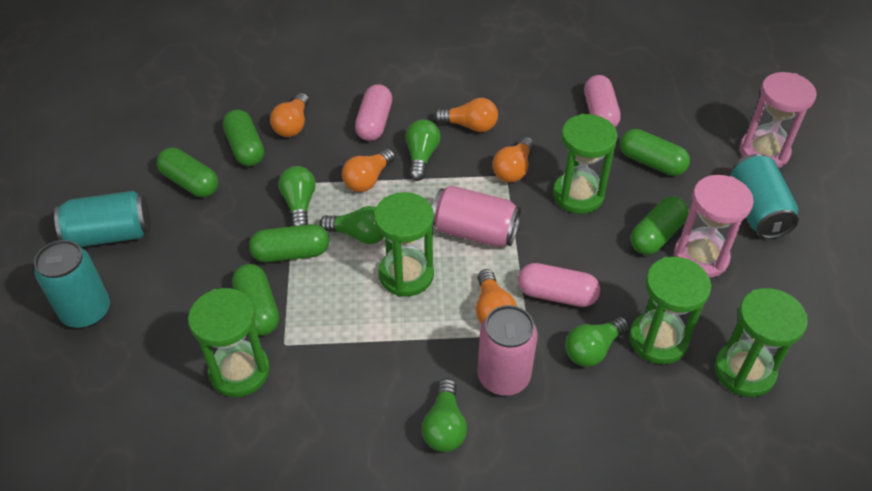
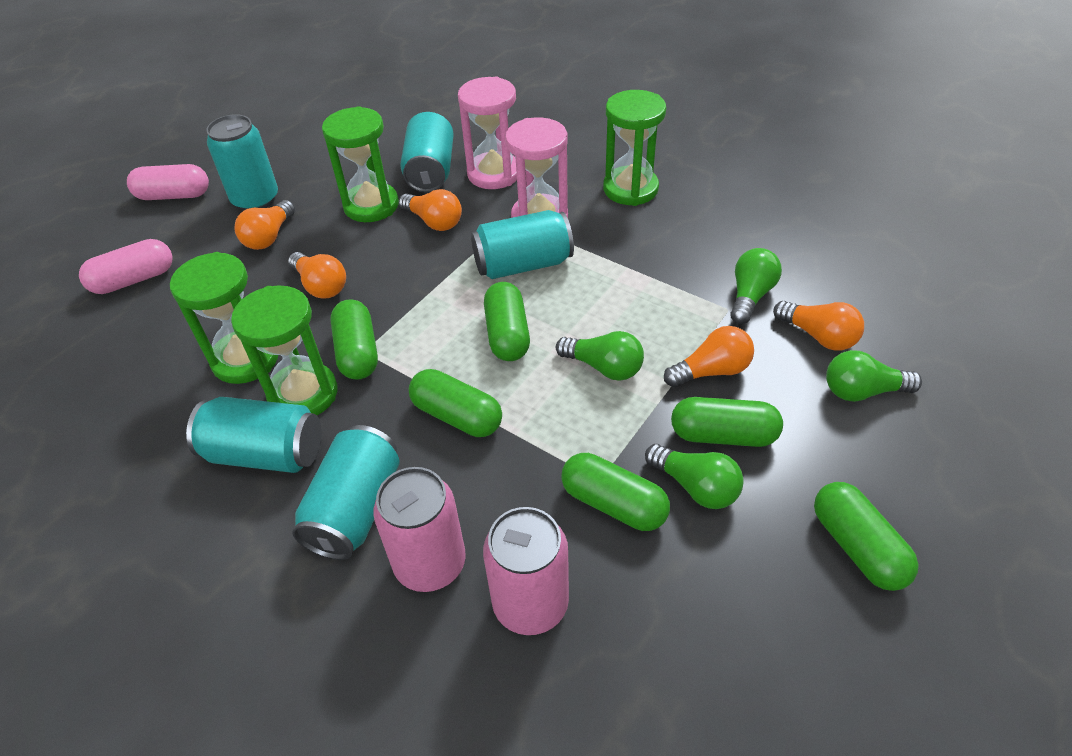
green hourglass: [188,288,270,397] [374,192,434,297] [553,114,617,214] [629,257,711,364] [715,288,808,397] = 5 -> [170,252,278,384] [231,286,338,415] [322,106,399,222] [603,90,666,206] = 4
green light bulb: [279,166,316,226] [320,206,384,244] [406,119,440,181] [422,378,467,452] [565,316,629,367] = 5 -> [556,331,644,381] [645,444,744,509] [730,248,782,324] [826,350,922,402] = 4
pink capsule: [355,84,392,141] [518,263,600,307] [584,75,621,127] = 3 -> [79,239,173,294] [127,164,209,200] = 2
turquoise can: [34,240,110,328] [54,191,151,247] [730,154,799,239] = 3 -> [186,397,322,473] [206,114,278,211] [292,425,400,560] [400,112,454,193] [471,210,574,279] = 5

